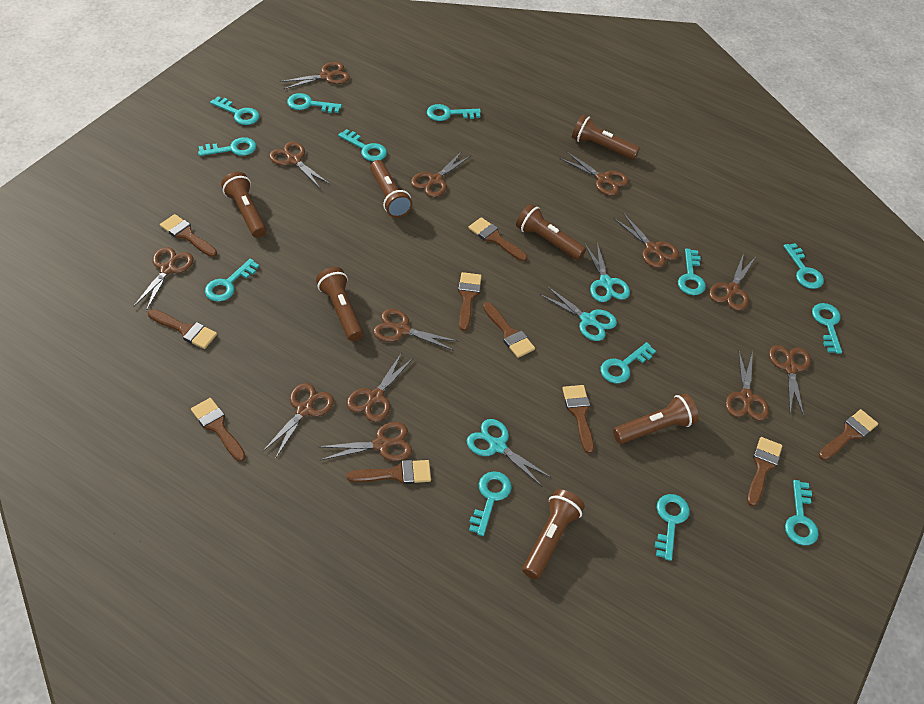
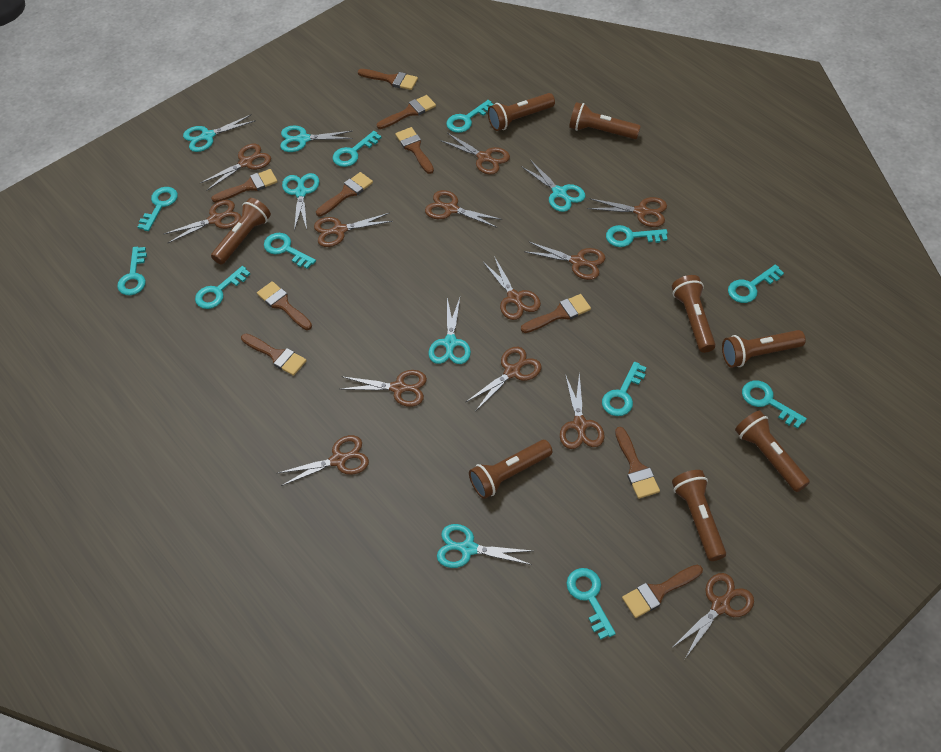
brown flashlight: [221,172,267,238] [316,267,363,341] [370,160,412,218] [516,204,586,260] [522,489,585,579] [572,115,640,160] [613,393,699,444] = 7 -> [211,198,271,265] [469,440,553,499] [488,93,555,131] [569,102,641,139] [672,275,716,353] [672,470,726,561] [722,330,806,368] [735,411,810,492] = 8
turquoise key: [198,137,256,156] [205,259,260,302] [210,96,260,125] [287,93,342,113] [338,129,387,161] [427,104,481,121] [469,471,512,536] [600,342,656,383] [655,494,690,561] [678,249,706,295] [784,243,824,289] [785,480,819,545] [812,303,842,354] = 13 -> [117,247,147,295] [138,187,178,231] [195,266,250,309] [264,233,316,269] [333,131,382,167] [446,100,494,133] [567,568,616,640] [602,362,647,416] [606,225,668,247] [728,264,784,303] [742,380,807,429] = 11
turquoise scissors: [466,419,552,487] [539,286,617,341] [585,243,630,302] = 3 -> [183,114,256,152] [280,125,353,152] [282,173,319,231] [429,298,471,364] [437,524,533,568] [521,160,585,212] = 6

